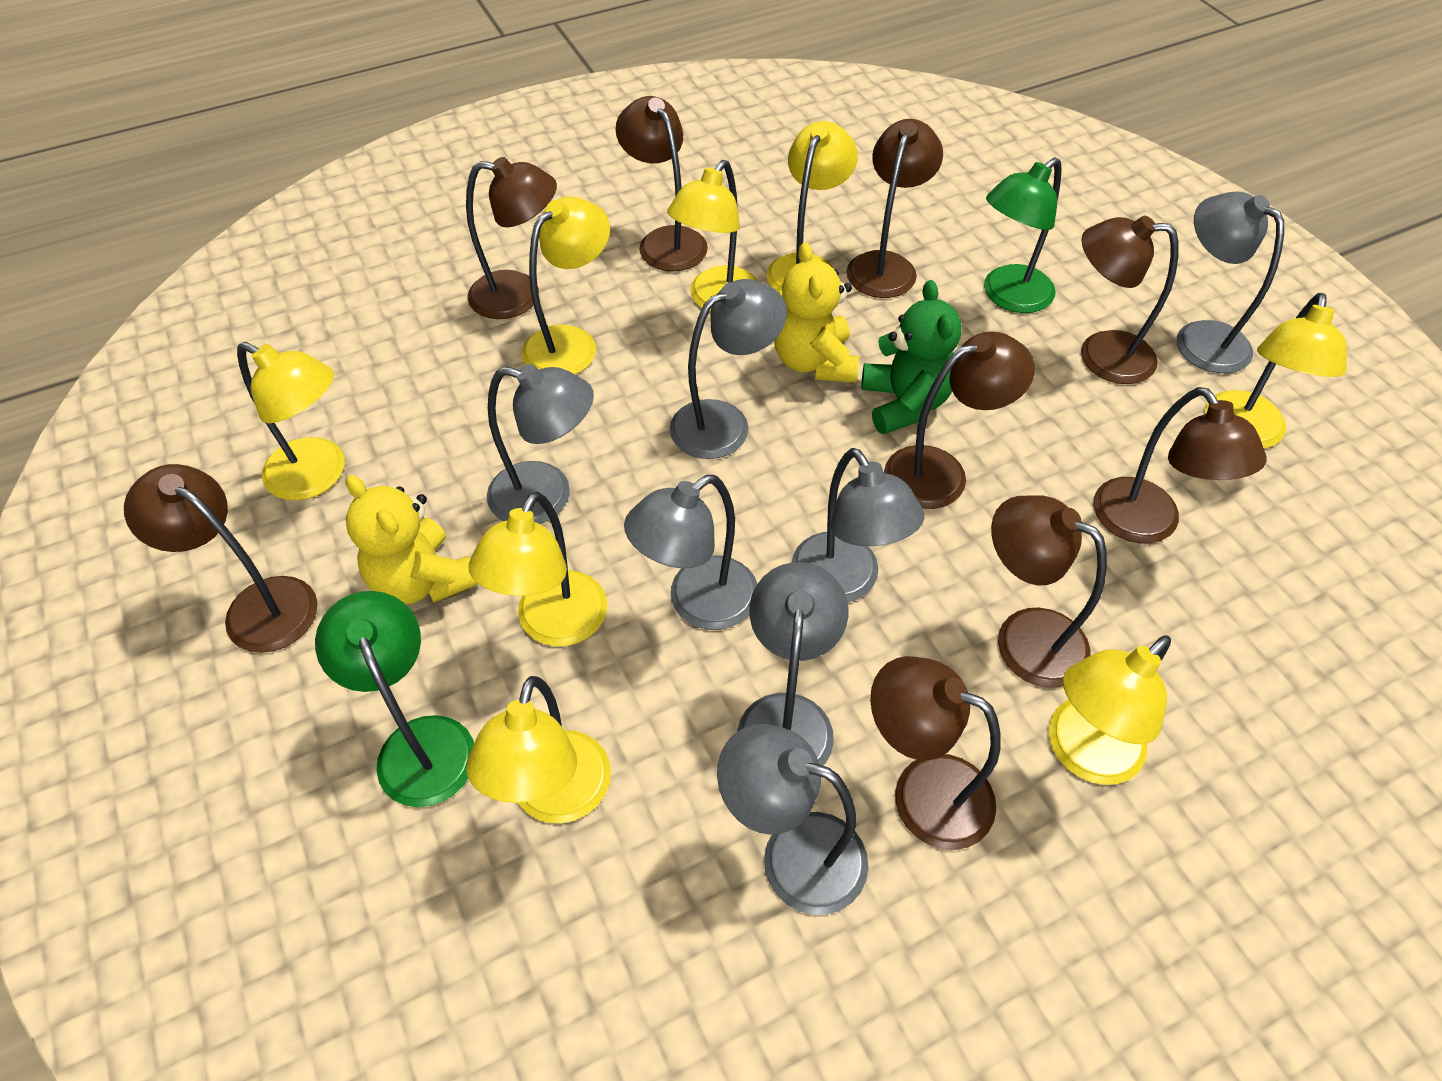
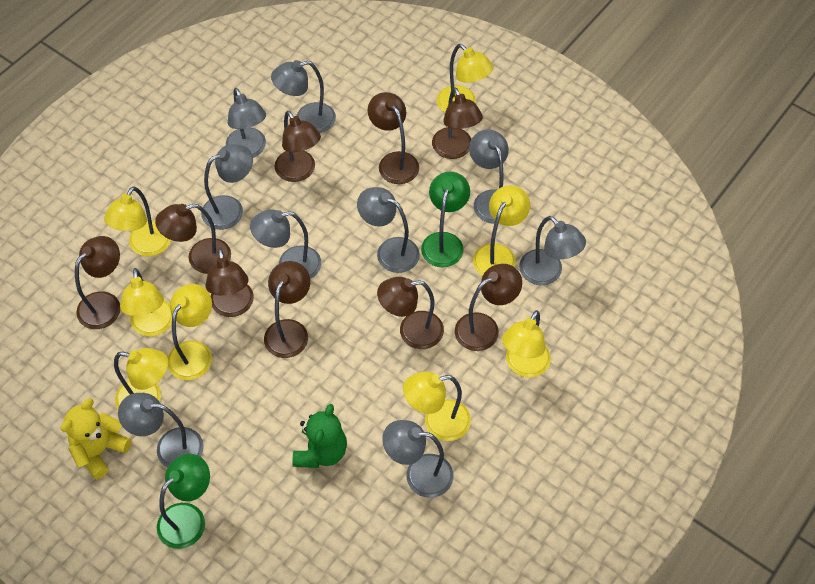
grey lamp: [487,364,594,524] [624,475,757,630] [670,279,787,459] [717,724,868,915] [737,562,849,766] [792,448,924,602] [1177,192,1284,373] = 7 -> [118,393,204,468] [201,144,253,230] [226,88,266,158] [250,209,321,279] [271,60,336,133] [357,187,420,273] [382,420,454,498] [469,129,509,224] [519,216,586,285] = 9
yellow teddy bear: [345,475,478,605] [774,242,859,382] = 2 -> [61,398,131,479] = 1

